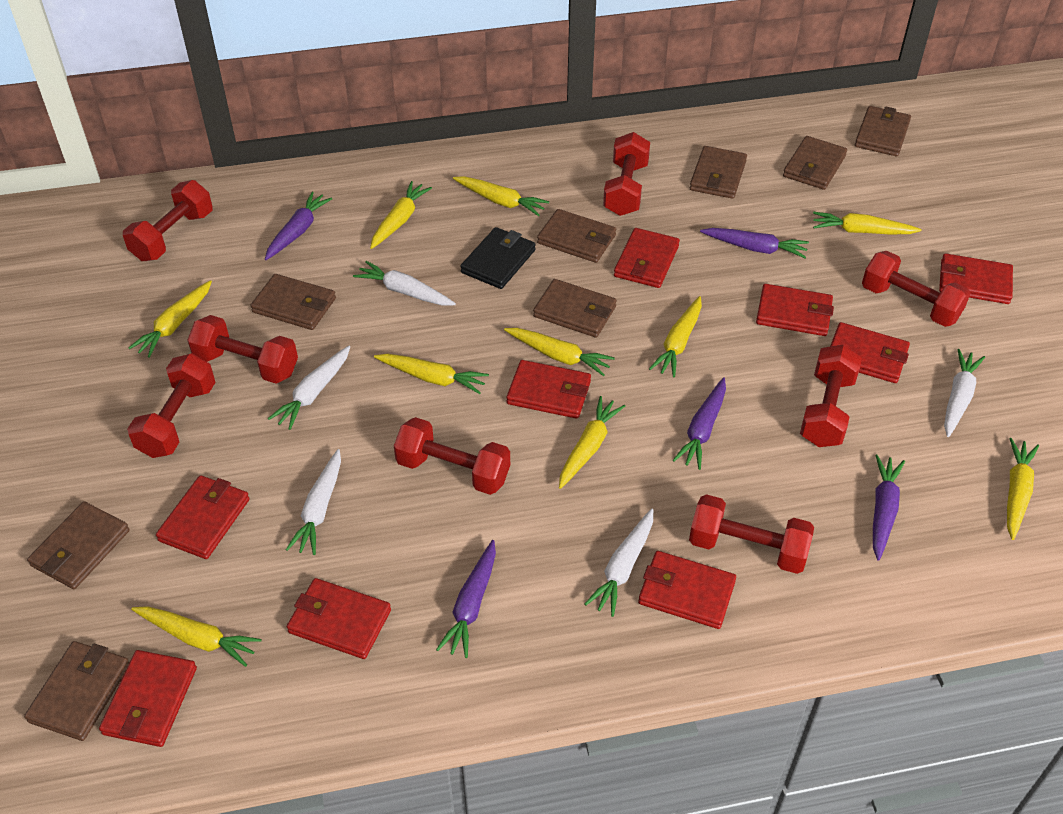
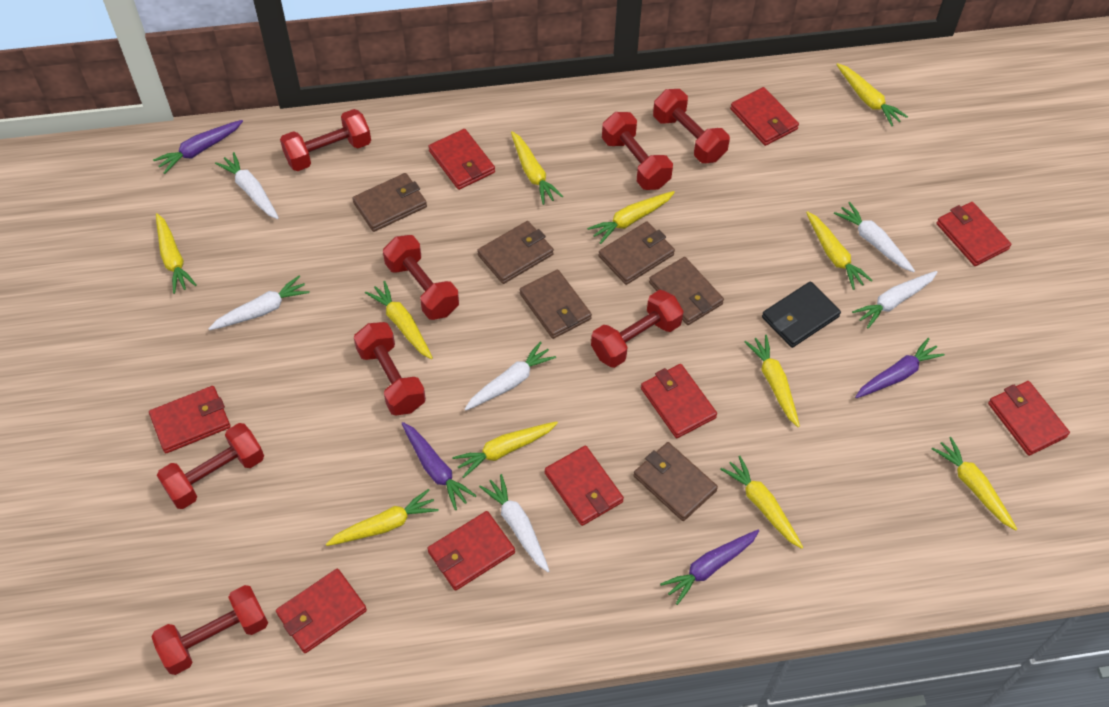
brown wallet: [24,641,129,741] [27,501,130,589] [250,274,336,330] [533,279,617,338] [537,209,616,263] [690,146,747,199] [783,136,847,190] [855,106,911,156] = 8 -> [352,173,427,232] [477,221,554,284] [520,270,592,339] [598,222,675,285] [633,442,718,521] [649,257,724,325] = 6
purple carrot: [265,192,332,260] [436,540,496,658] [673,377,726,470] [700,228,809,258] [873,455,905,561] = 5 -> [153,120,243,174] [401,422,477,510] [660,530,759,605] [855,338,945,398] = 4
white carrot: [268,346,350,430] [286,449,341,555] [353,261,456,306] [585,509,653,617] [944,349,985,437] = 5 -> [208,276,310,330] [215,152,279,219] [464,341,556,411] [479,474,549,572] [834,202,915,272] [852,271,937,329] = 6
yellow carrot: [128,280,212,358] [131,606,262,667] [370,181,432,249] [374,354,489,394] [453,176,549,216] [504,328,615,376] [559,396,625,489] [649,296,702,377] [813,212,922,234] [1007,438,1039,540] = 10 -> [156,213,197,294] [326,489,439,546] [365,281,433,359] [452,422,558,478] [511,131,563,205] [587,191,675,244] [720,456,803,549] [744,335,800,427] [806,211,873,290] [836,63,908,126] [932,437,1017,531] = 11

